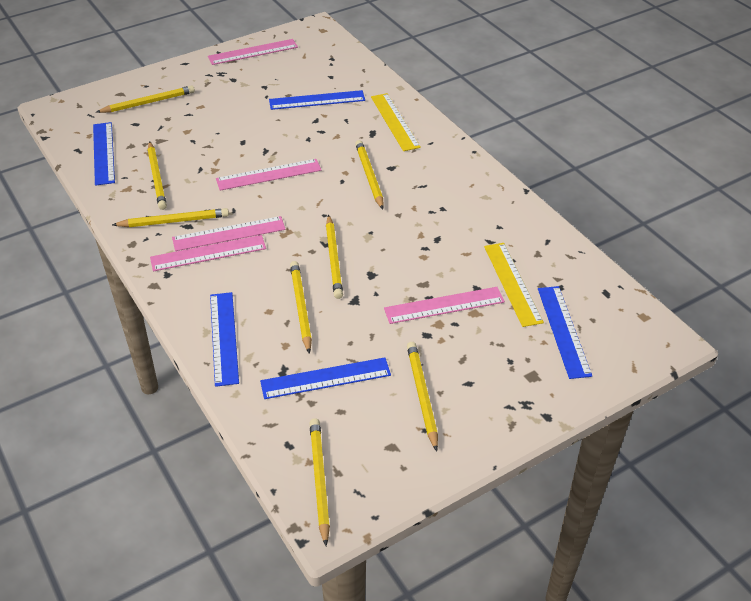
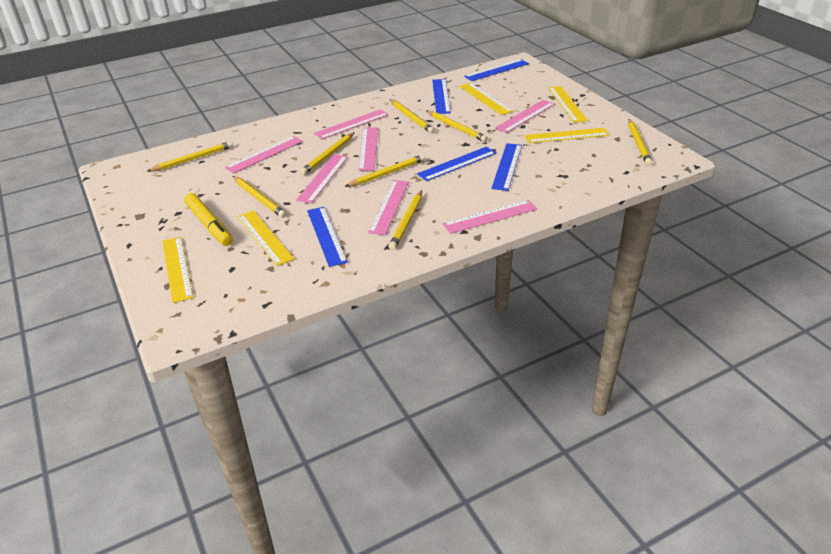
pink ruler: [150,235,266,271] [172,216,286,251] [208,39,298,65] [216,159,321,191] [384,287,505,324] = 5 -> [225,136,303,174] [296,155,348,203] [314,109,389,140] [358,127,378,171] [368,180,409,235] [443,200,537,234] [495,100,555,133] = 7
yellow marker: none = 0 -> [184,193,233,246] = 1
yellow ruler: [371,93,421,151] [484,243,544,327] = 2 -> [162,237,193,303] [237,210,294,266] [459,83,513,115] [524,128,609,143] [548,86,588,123] = 5

